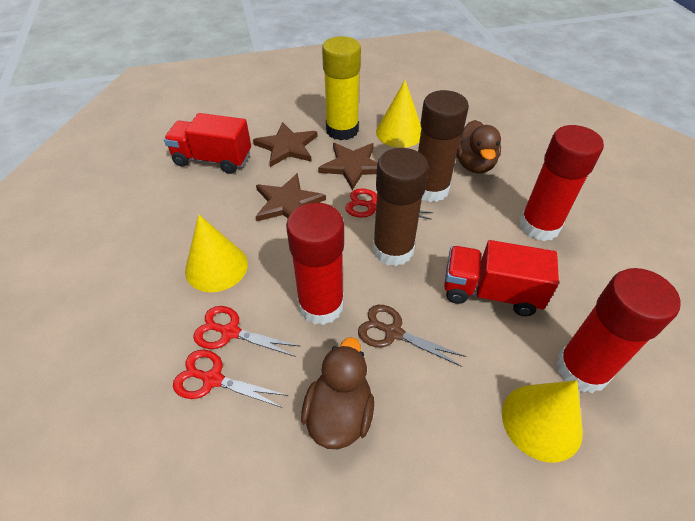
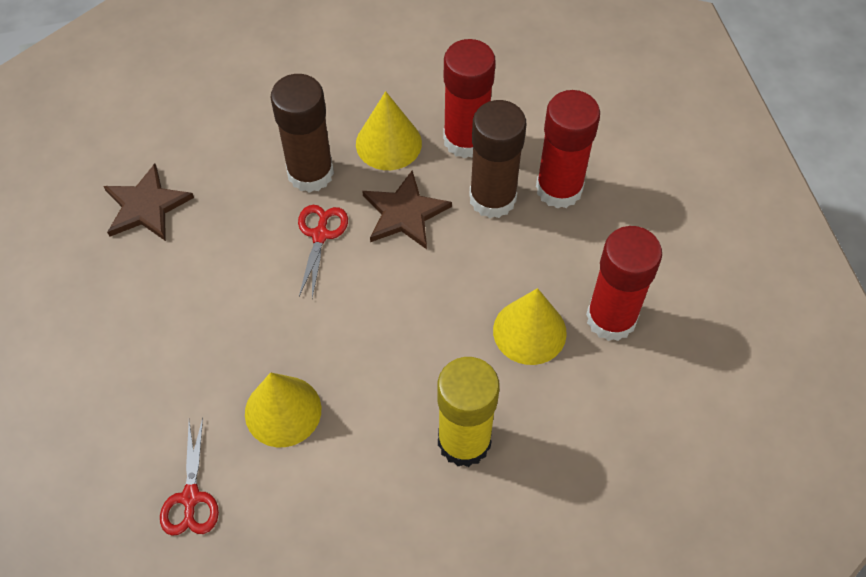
brown duck: [301,337,374,449] [456,120,501,174] = 2 -> none = 0
brown scissors: [358,305,466,367] = 1 -> none = 0
brown star: [253,122,318,167] [255,173,326,222] [318,143,377,190] = 3 -> [104,164,194,241] [362,170,452,249] = 2
red scissors: [173,350,288,408] [193,306,300,357] [345,188,433,220] = 3 -> [160,418,219,536] [298,205,348,298] = 2
red truck: [164,113,251,174] [444,240,559,316] = 2 -> none = 0

